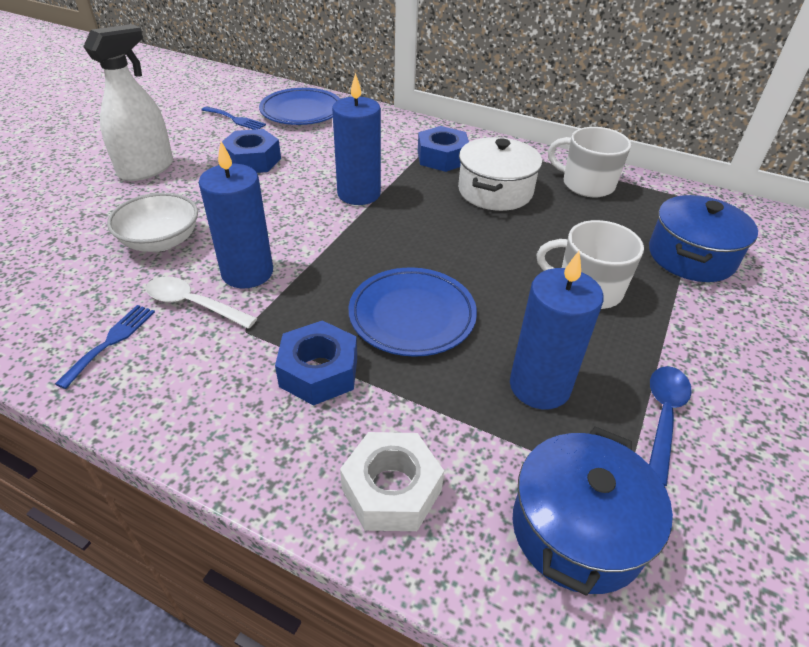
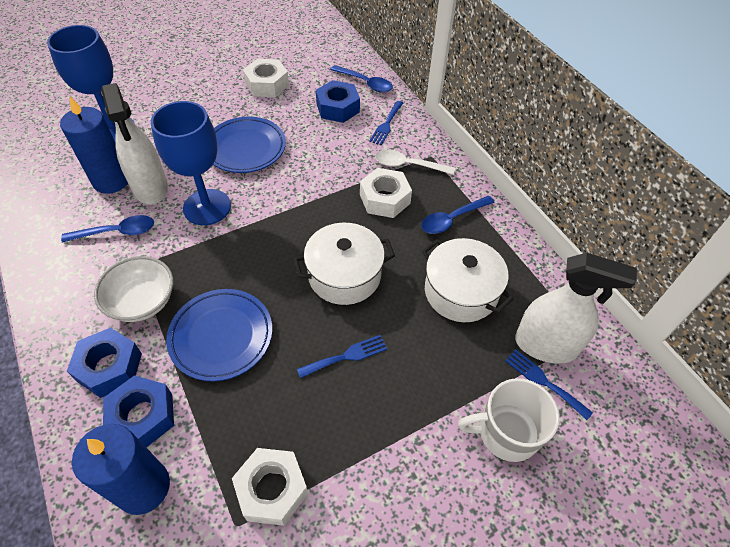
blue candle: [199,141,273,288] [332,73,381,205] [510,251,604,409] = 3 -> [60,96,128,194] [72,424,170,515] = 2
blue fork: [55,305,155,389] [202,106,266,130] = 2 -> [297,335,387,378] [369,101,403,145] [505,349,593,420] = 3
blue goblet: none = 0 -> [47,25,135,141] [151,101,231,225] = 2
blue pot: [513,427,673,596] [649,195,758,282] = 2 -> none = 0
blue spoon: [649,366,692,486] = 1 -> [61,215,154,242] [330,65,393,93] [421,196,494,234] = 3
white mug: [537,220,644,309] [548,127,631,197] = 2 -> [458,378,560,462] = 1
white nut: [340,432,444,531] = 1 -> [232,448,308,526] [243,59,289,97] [360,168,412,218] = 3
white pot: [458,137,542,211] = 1 -> [293,223,395,305] [422,238,513,322] = 2
white spray bottle: [83,24,173,181] = 1 -> [101,83,168,205] [515,253,637,364] = 2

